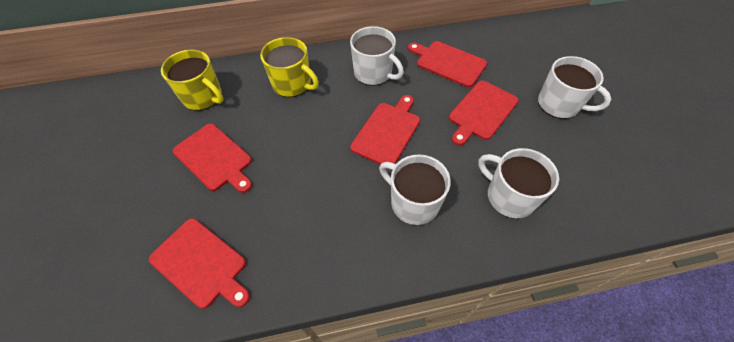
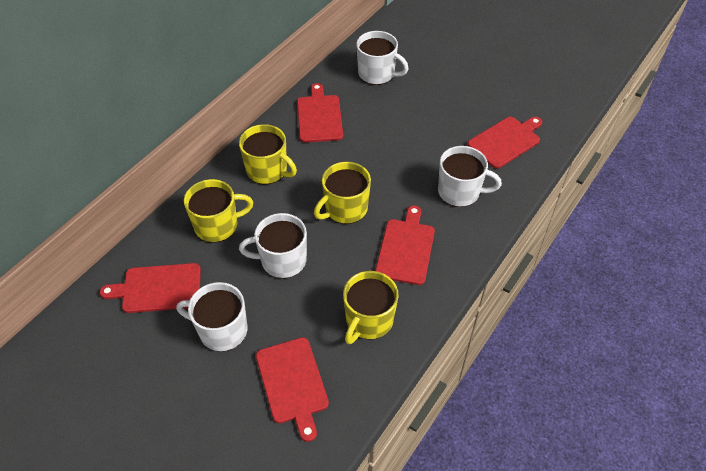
yellow mug: [161,50,223,111] [260,37,319,97] = 2 -> [184,179,253,243] [239,124,297,184] [314,162,371,224] [343,271,399,344] = 4

